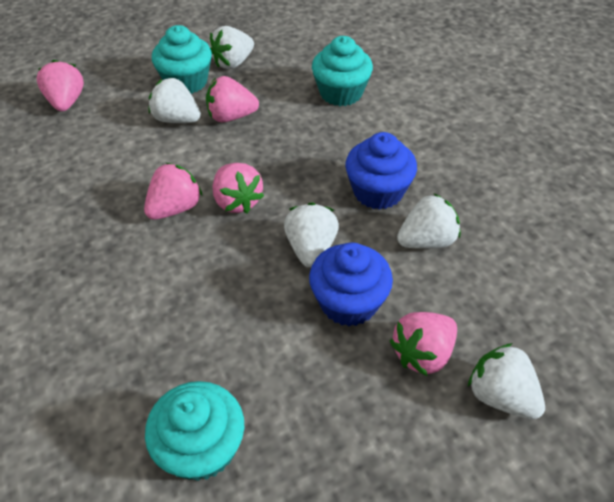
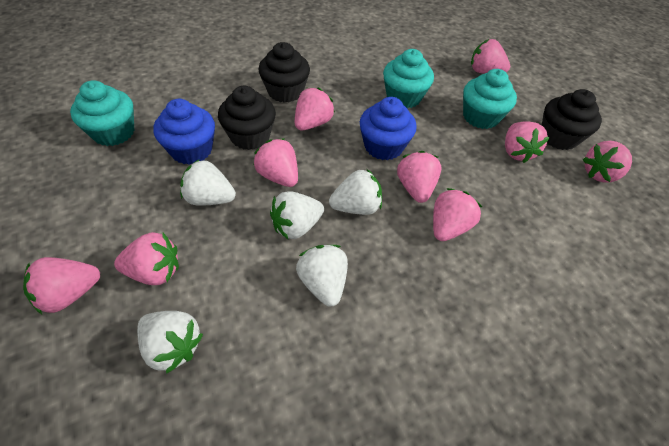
black cupcake: none = 0 -> [218,86,276,150] [258,42,310,103] [542,89,602,150] = 3
pink strawberry: [37,60,84,112] [144,163,202,220] [206,76,259,122] [213,163,264,213] [390,312,457,376] = 5 -> [23,257,100,314] [114,232,179,285] [254,138,298,187] [295,88,335,130] [397,151,442,203] [433,188,482,241] [471,39,510,74] [505,121,550,163] [582,141,632,183] = 9

